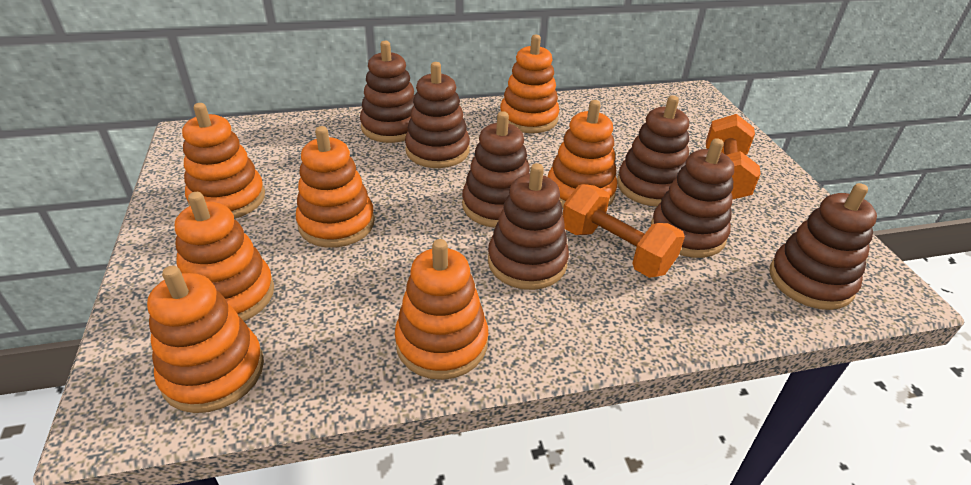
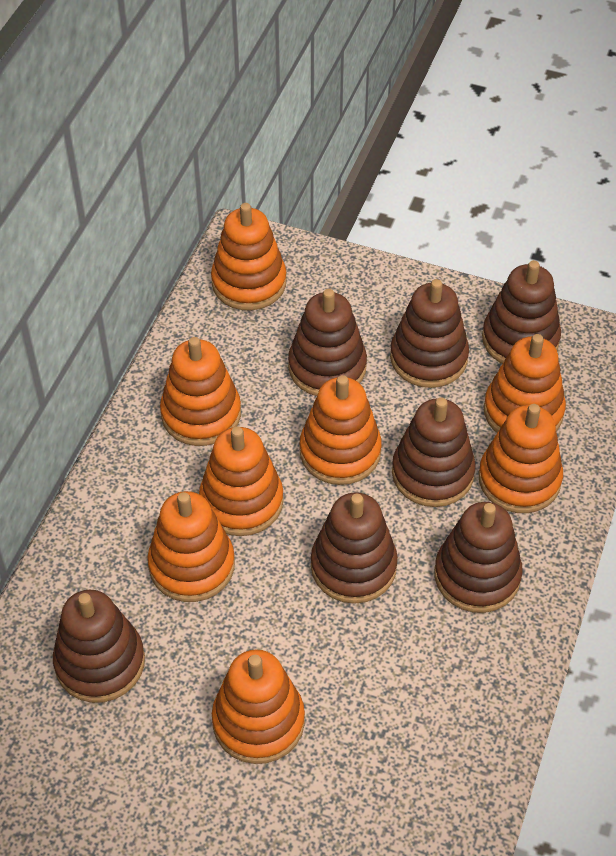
orange dumbbell: [562,184,685,278] [706,114,761,200] = 2 -> none = 0
orange stacking toy: [147,266,264,413] [175,192,274,321] [182,103,265,219] [296,126,375,248] [395,239,488,380] [500,35,559,133] [548,100,617,208] = 7 -> [147,491,235,602] [160,337,241,446] [199,426,284,536] [211,203,286,310] [212,649,305,764] [300,375,382,485] [478,404,563,513] [484,334,566,433] = 8

